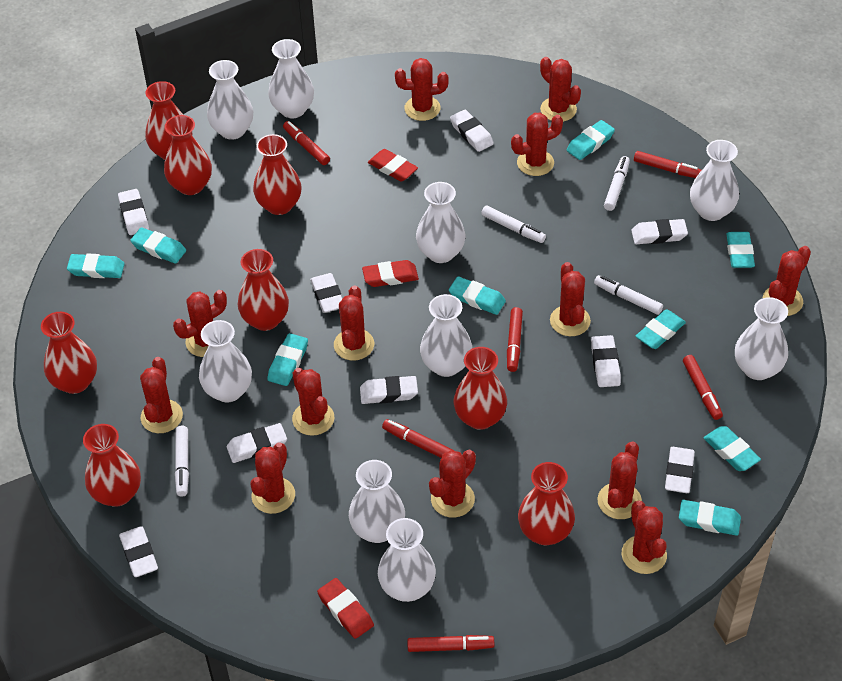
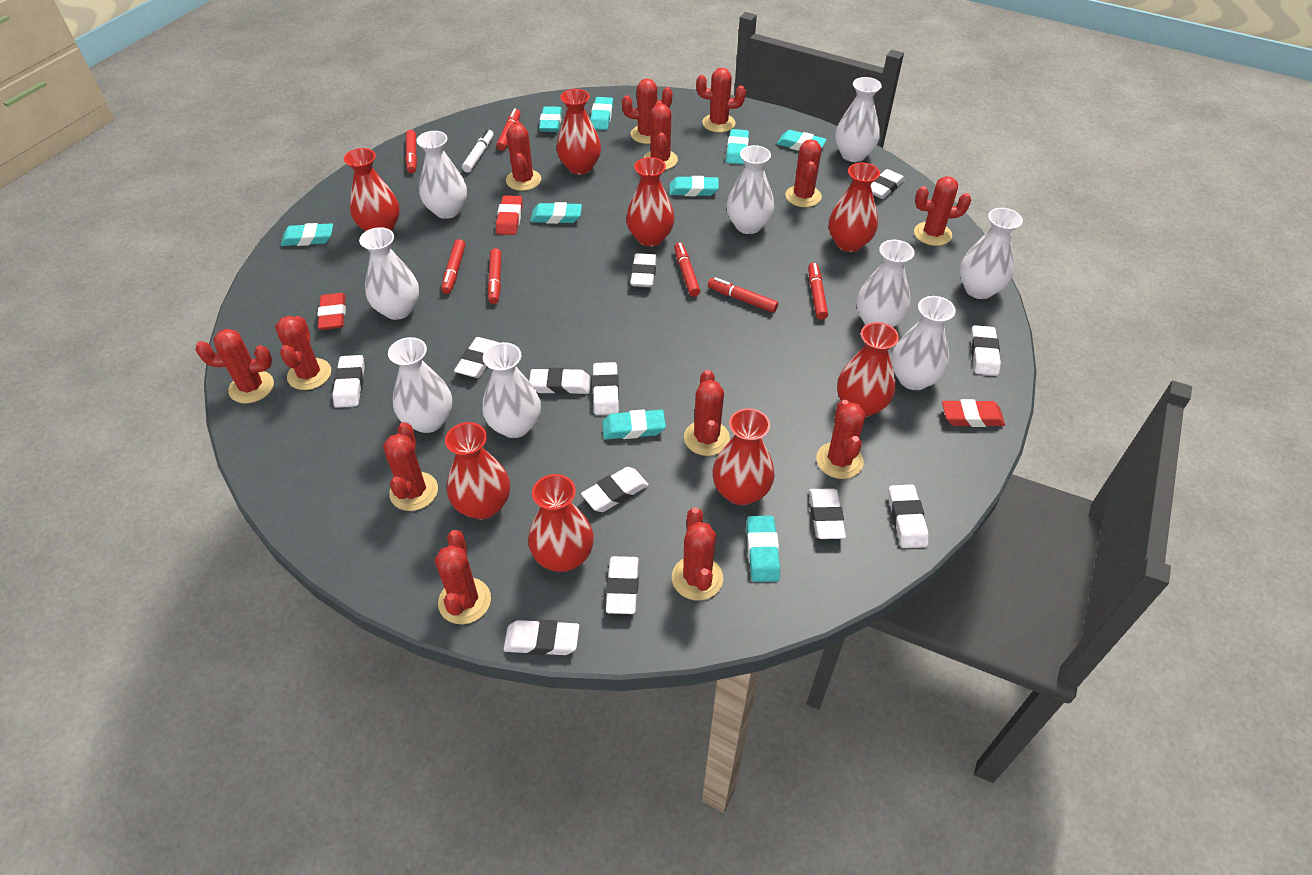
red marker: [283,121,330,165] [382,419,454,458] [407,635,494,652] [507,307,523,372] [634,151,702,178] [683,355,723,420] = 6 -> [405,130,417,173] [441,239,465,294] [488,248,501,304] [496,108,521,151] [674,243,700,297] [708,277,778,313] [808,263,828,320] = 7
white eraser: [118,189,149,235] [119,526,158,577] [227,423,287,463] [310,273,342,313] [360,376,418,404] [450,110,494,152] [591,335,621,387] [631,219,688,244] [665,447,695,493] = 9 -> [332,355,365,408] [454,337,499,378] [504,620,579,655] [529,368,591,395] [581,467,649,512] [592,362,619,415] [606,556,639,614] [630,253,657,287] [809,488,846,539] [871,169,905,199] [888,484,928,548] [971,325,1001,376] = 12
white marker: [175,426,189,497] [481,206,546,243] [594,275,663,315] [604,156,630,211] = 4 -> [462,129,494,173] = 1

